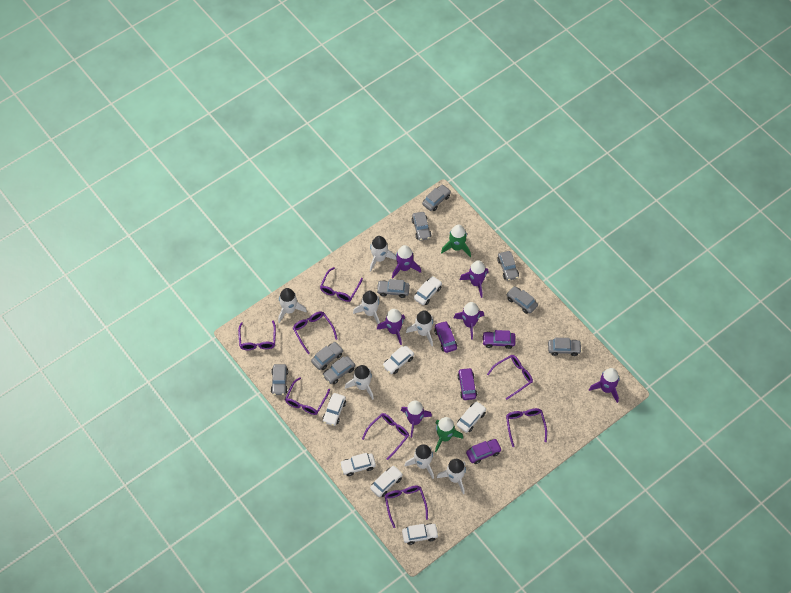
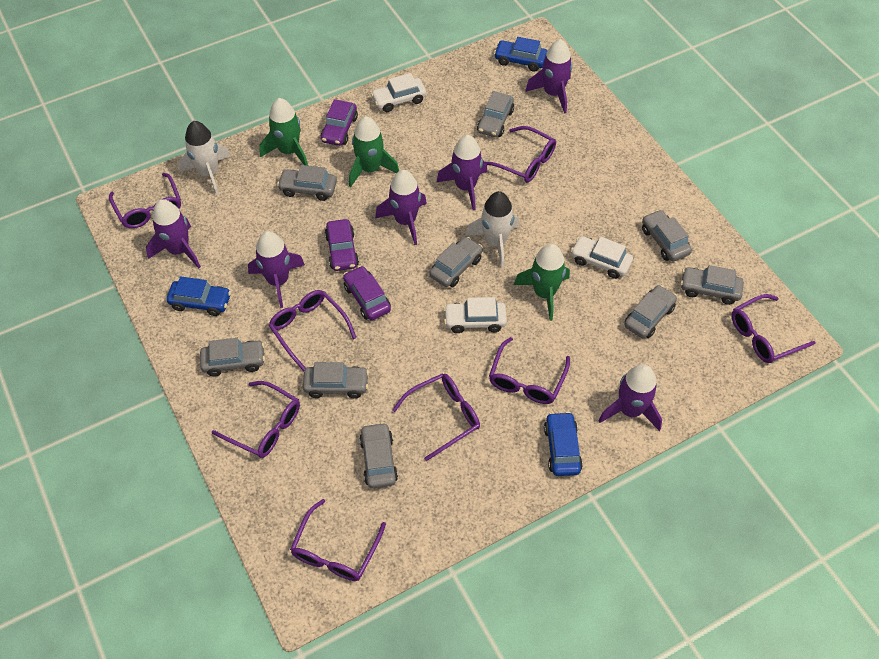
blue car: none = 0 -> [167,276,231,316] [494,37,547,72] [544,412,583,476] = 3
green rocket: [435,417,463,452] [441,225,471,257] = 2 -> [259,98,308,166] [349,116,399,187] [514,244,570,321] = 3
purple car: [434,321,457,353] [457,368,477,400] [466,439,502,464] [482,330,515,349] = 4 -> [321,99,358,146] [325,219,359,271] [343,266,391,320] = 3
white car: [323,393,346,426] [340,453,376,476] [370,466,403,497] [383,345,414,374] [402,523,439,545] [414,276,442,305] [457,401,486,433] = 7 -> [371,73,426,112] [444,297,507,333] [571,236,633,279] = 3
white rocket: [278,288,307,323] [345,365,374,400] [353,291,380,324] [370,236,396,272] [404,444,434,479] [406,310,433,346] [437,459,466,494] = 7 -> [178,121,231,195] [465,191,519,268] = 2

